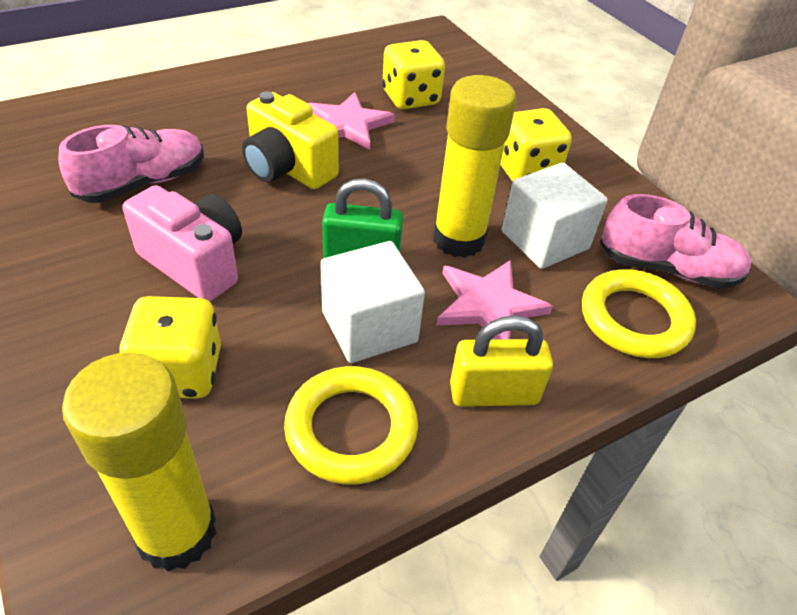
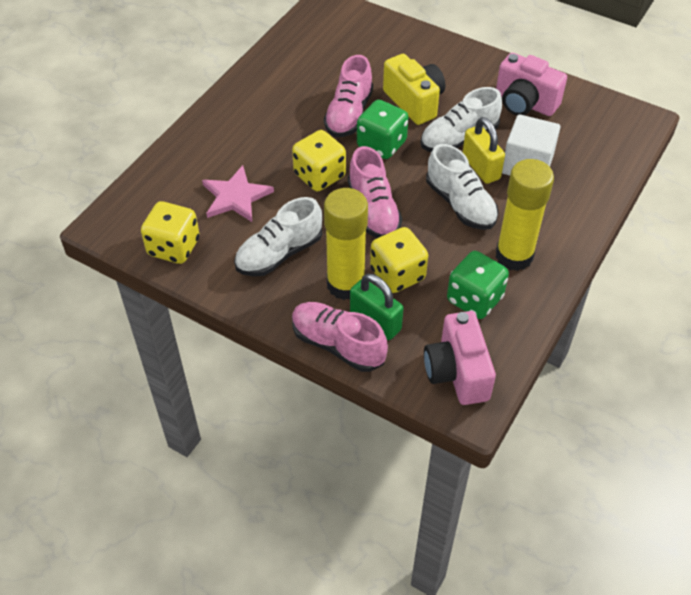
green dice: none = 0 -> [357,100,408,159] [447,251,509,319] = 2
pink camera: [123,185,242,302] = 1 -> [424,311,496,405] [496,53,567,116] = 2
pink shoe: [59,125,204,203] [600,194,752,289] = 2 -> [292,302,388,372] [324,55,373,137] [348,146,402,238] = 3
pink star: [308,92,395,150] [436,260,553,340] = 2 -> [202,165,274,222] = 1
white cube: [321,241,425,363] [502,163,608,269] = 2 -> [502,114,561,175] = 1
white shoe: none = 0 -> [234,197,322,277] [420,87,502,152] [426,144,499,230] = 3
yellow ring: [284,366,418,485] [582,269,696,358] = 2 -> none = 0

